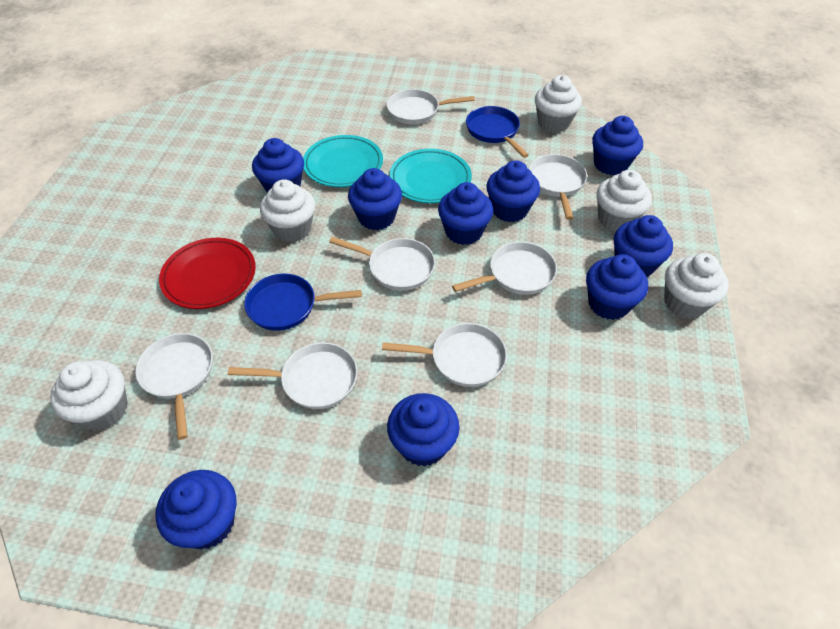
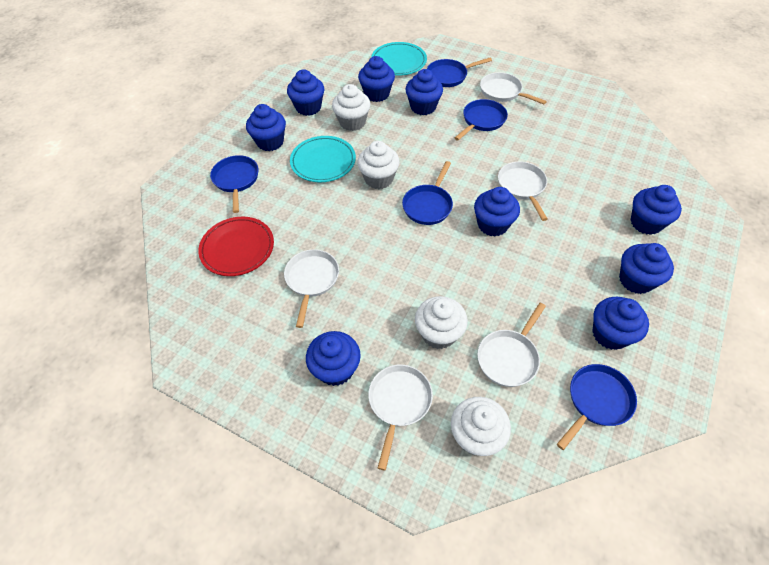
blue pan: [244,274,362,331] [466,106,529,158] = 2 -> [210,155,258,213] [402,161,453,225] [427,58,492,87] [455,99,508,141] [557,364,637,450] = 5
white cupcake: [50,360,127,430] [260,179,315,242] [535,75,582,133] [596,170,652,232] [664,253,729,319] = 5 -> [332,84,370,131] [357,141,400,189] [415,296,468,349] [451,397,511,456] = 4
white pan: [135,333,213,440] [228,342,358,409] [329,237,435,291] [382,323,507,387] [387,89,475,124] [452,242,557,295] [529,154,587,220] = 7 -> [284,249,339,328] [368,365,433,471] [477,303,546,387] [480,72,547,104] [498,161,548,221] = 5

